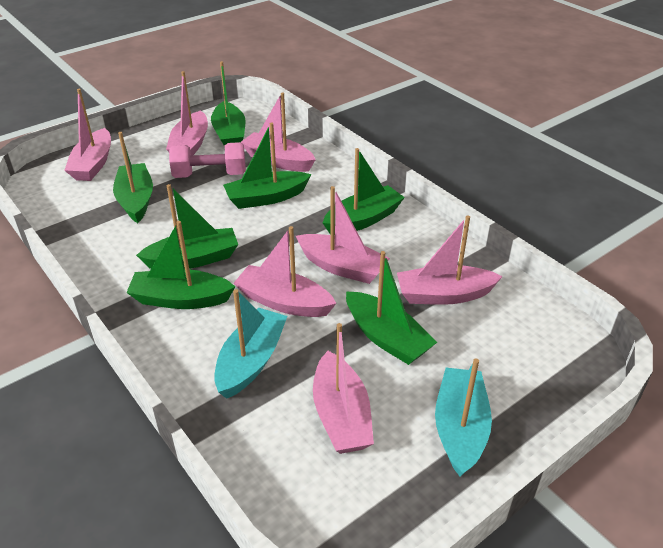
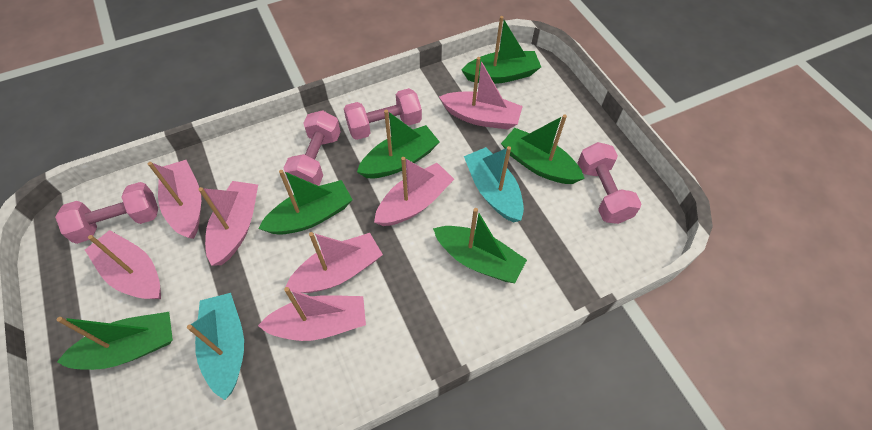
green boat: [113,132,153,223] [126,221,235,309] [136,184,238,269] [211,61,246,147] [223,123,311,209] [323,148,405,235] [346,251,437,365] = 7 -> [57,312,173,370] [258,170,353,235] [357,110,440,178] [433,208,527,283] [462,16,541,84] [501,114,585,184] = 6
pink dumbbell: [169,142,246,178] = 1 -> [55,182,158,244] [284,110,341,186] [344,88,422,140] [577,142,641,224] = 4

